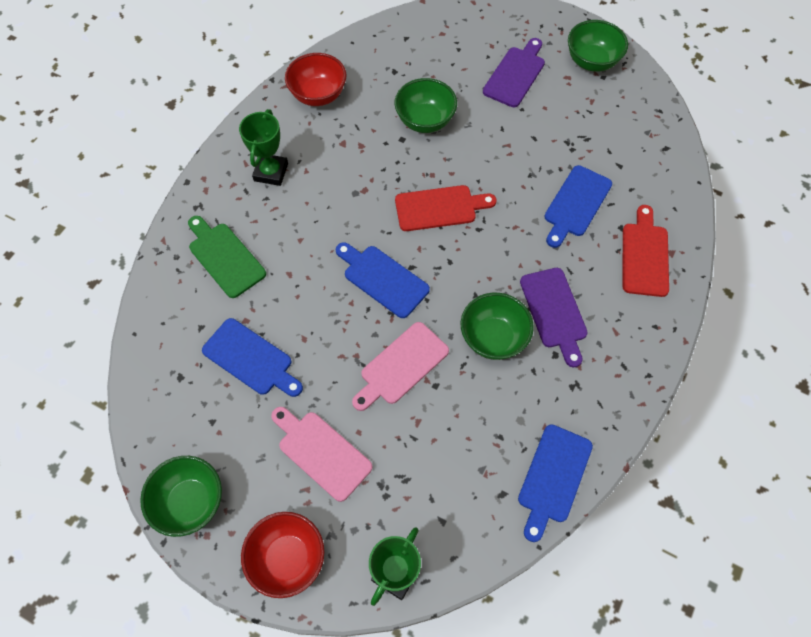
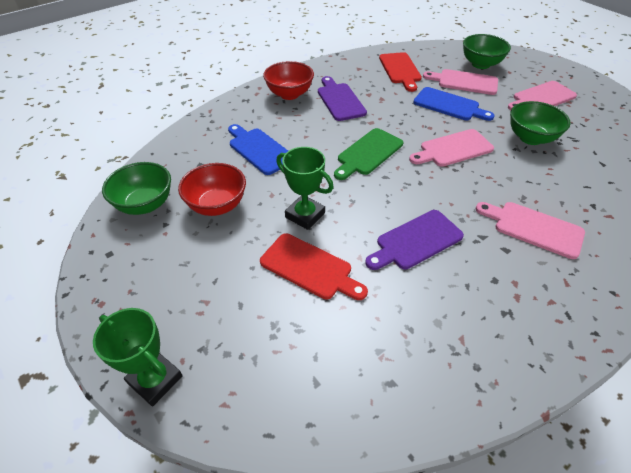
blue cutting board: [202,318,303,397] [336,242,430,318] [518,424,593,542] [544,165,612,248] = 4 -> [228,124,288,175] [413,87,495,121] = 2
green bowl: [140,456,222,537] [395,78,457,133] [461,293,534,360] [568,20,628,72] = 4 -> [102,162,171,215] [463,34,511,69] [510,101,571,145] = 3
pink cutting board: [271,407,372,502] [352,322,449,411] = 2 -> [409,129,494,167] [423,69,498,95] [476,202,585,259] [508,81,577,110] = 4

